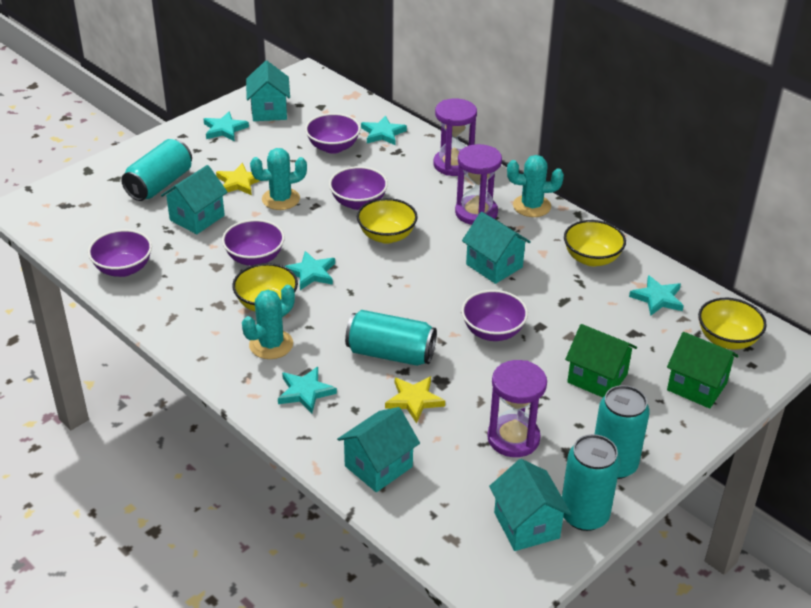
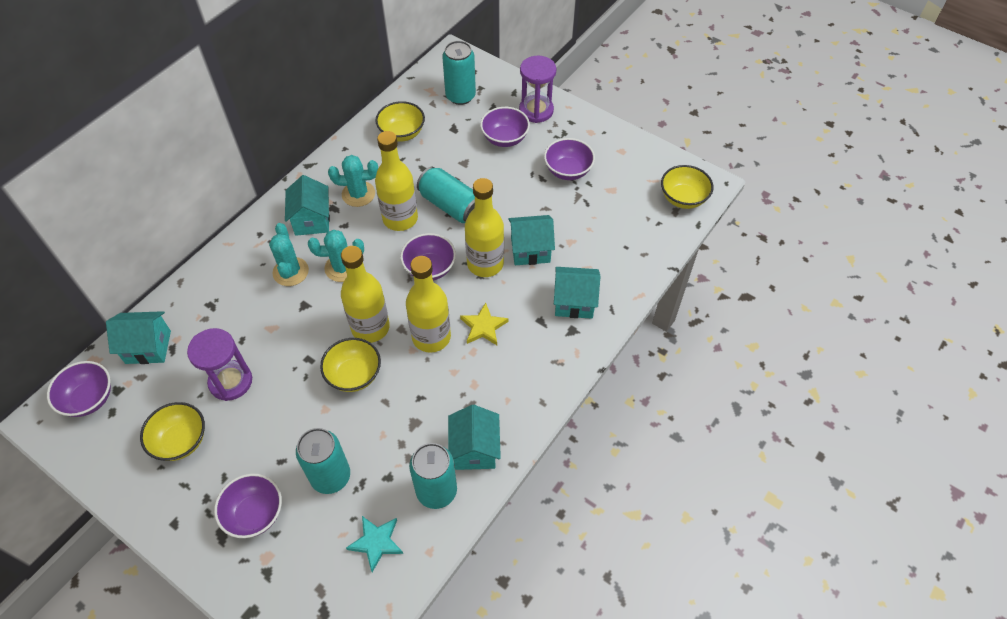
green house: [565,324,637,397] [667,332,739,409] = 2 -> none = 0
purple hourglass: [434,98,477,176] [455,144,502,225] [487,360,547,457] = 3 -> [187,328,252,401] [519,56,556,123] = 2
turquoise star: [204,111,249,141] [278,367,337,414] [285,251,335,290] [361,115,407,145] [629,275,684,316] = 5 -> [346,516,403,572] = 1
yellow bottle: none = 0 -> [341,246,390,343] [375,131,418,231] [406,256,451,353] [465,178,504,277] = 4
yellow star: [216,163,260,195] [385,376,445,423] = 2 -> [460,302,509,345] = 1

